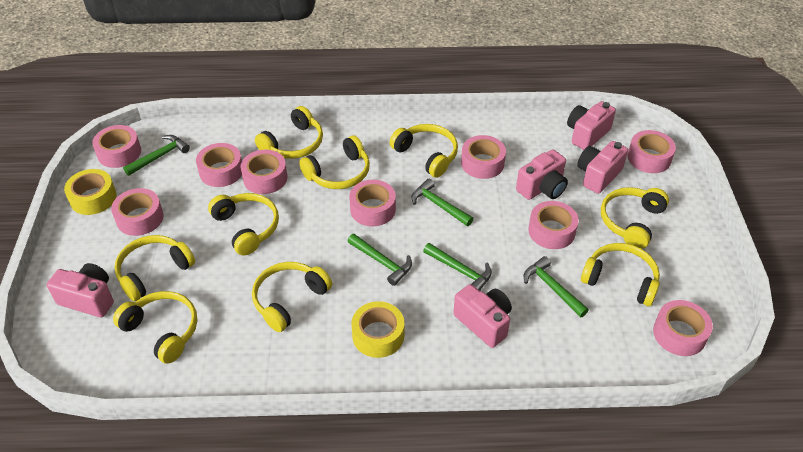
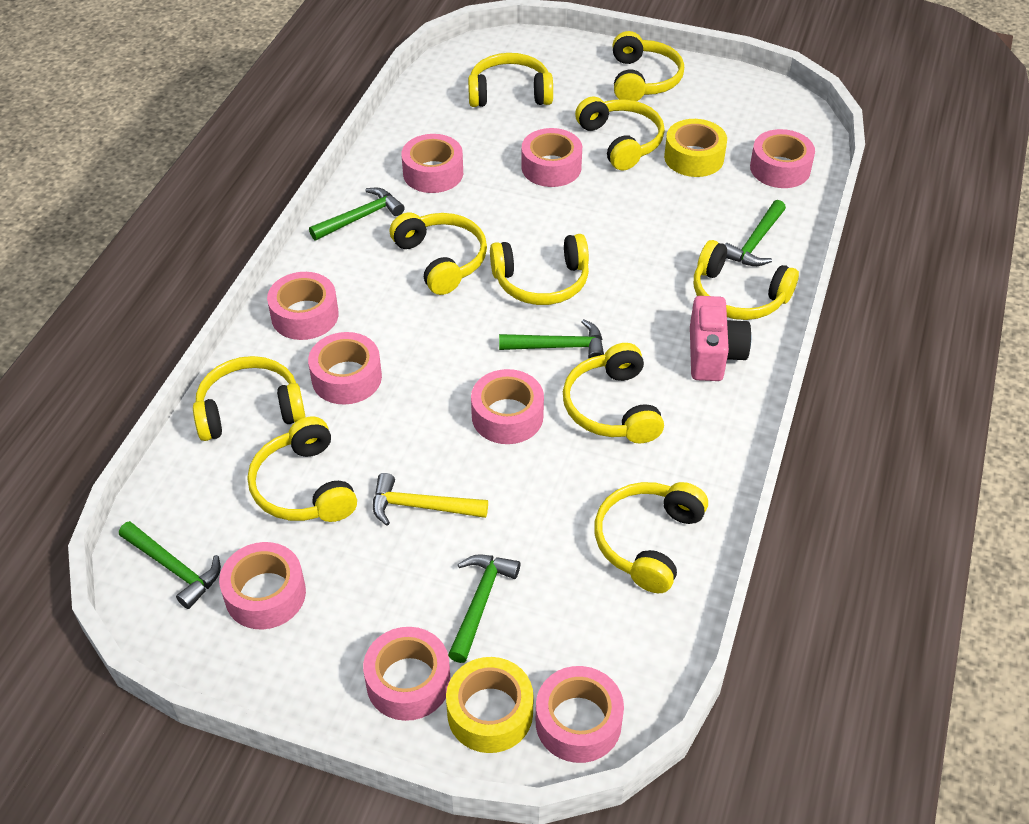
pink camera: [47,263,114,318] [453,284,512,348] [516,149,568,200] [567,101,616,150] [577,141,628,194] = 5 -> [690,296,751,381] = 1
yellow hammer: none = 0 -> [373,473,488,526] = 1
yellow headphones: [113,291,197,364] [114,235,195,301] [208,193,279,256] [252,262,332,332] [255,106,323,159] [299,135,370,189] [389,124,458,178] [581,243,660,306] [601,187,669,249] = 9 -> [193,356,306,441] [248,417,357,522] [390,212,487,295] [468,53,553,107] [490,234,589,305] [563,343,664,443] [575,97,665,171] [594,482,708,593] [613,31,684,101] [694,240,799,320] = 10

